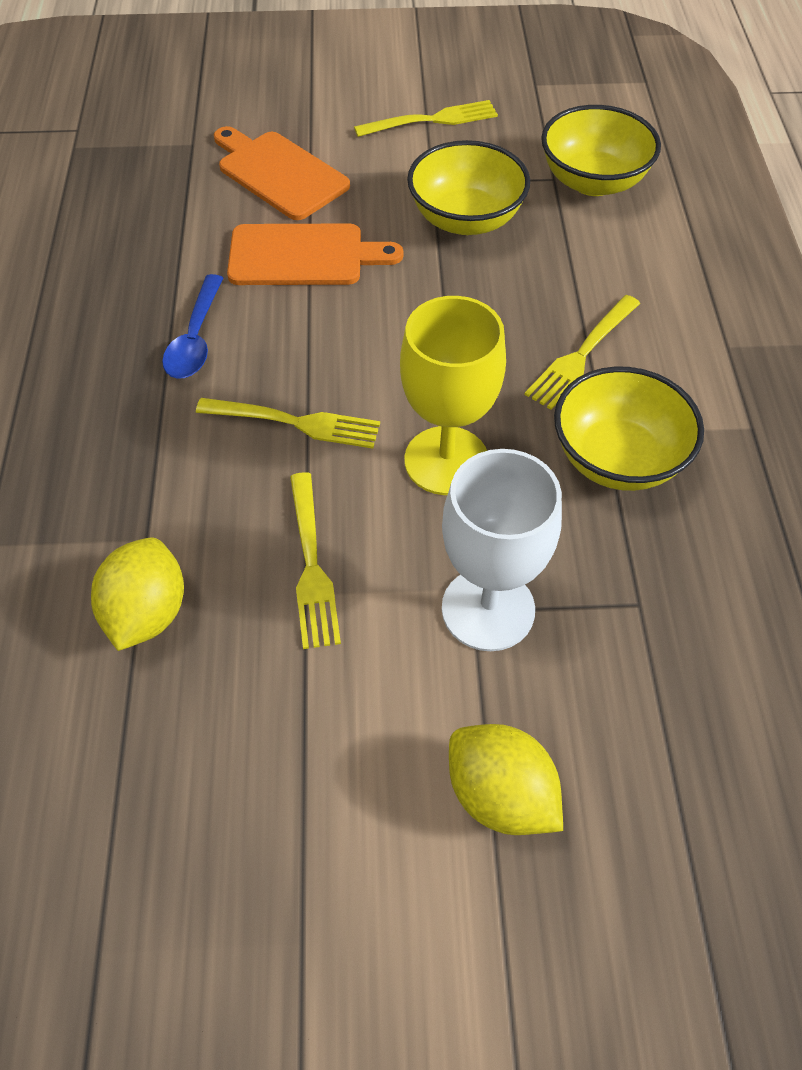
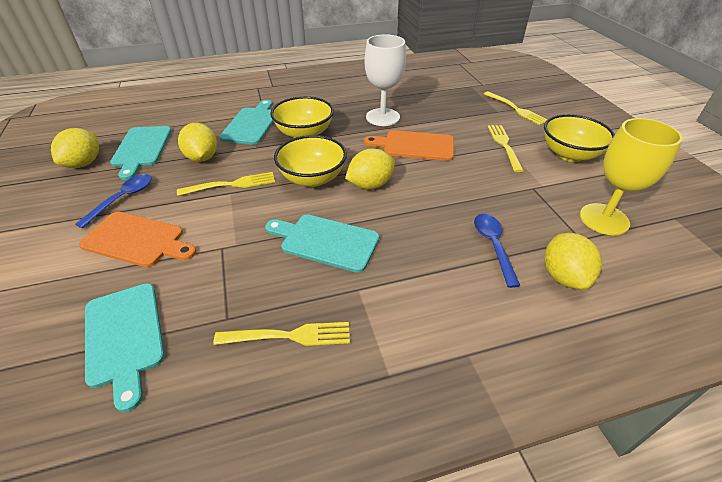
blue spoon: [162,274,223,379] = 1 -> [75,174,152,228] [474,214,520,288] = 2
turquoise cutting board: none = 0 -> [85,283,165,412] [110,126,172,180] [219,100,274,145] [265,215,379,273] = 4
yellow lemon: [91,538,184,651] [449,724,563,835] = 2 -> [51,128,99,168] [178,123,217,162] [345,149,395,189] [545,233,602,290] = 4

